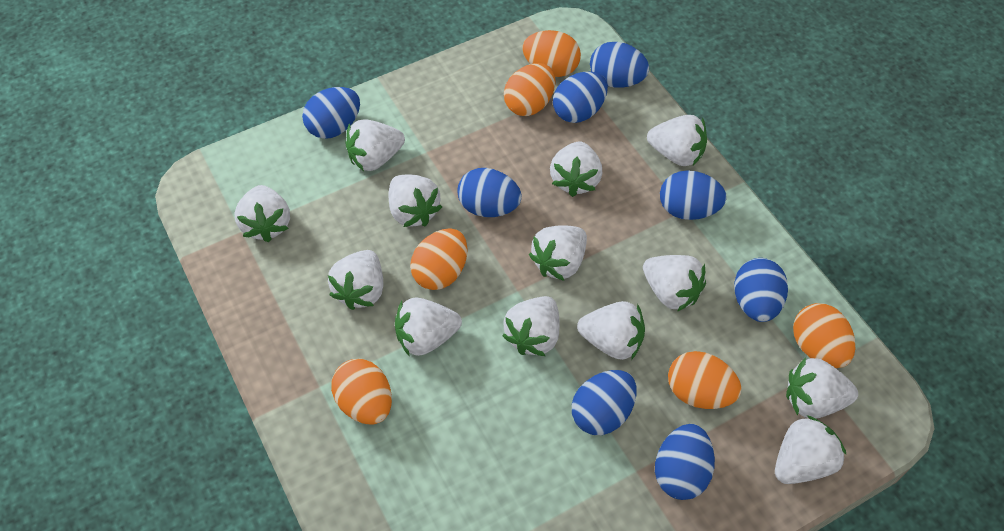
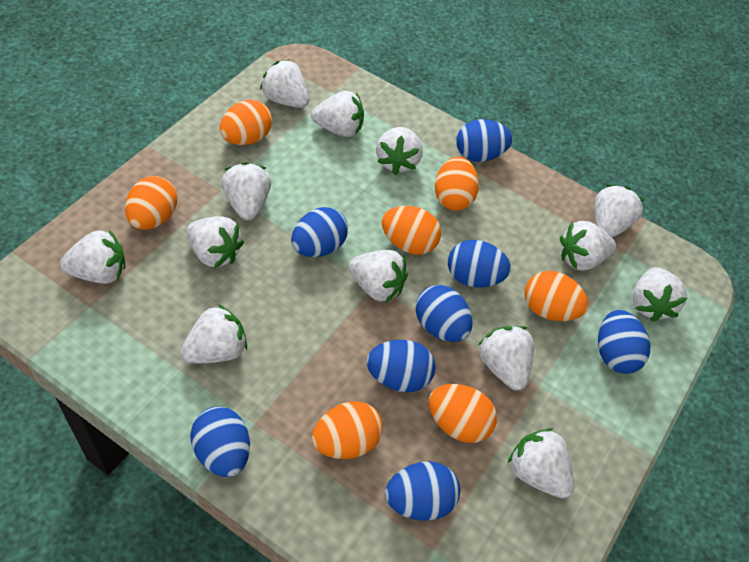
orange egg: [331,359,392,425] [410,228,468,290] [504,63,555,116] [522,30,581,77] [668,351,742,409] [793,303,855,368] = 6 -> [125,176,177,230] [220,100,272,145] [312,401,383,459] [382,206,441,255] [429,384,497,443] [435,157,479,211] [525,271,589,321] = 7

